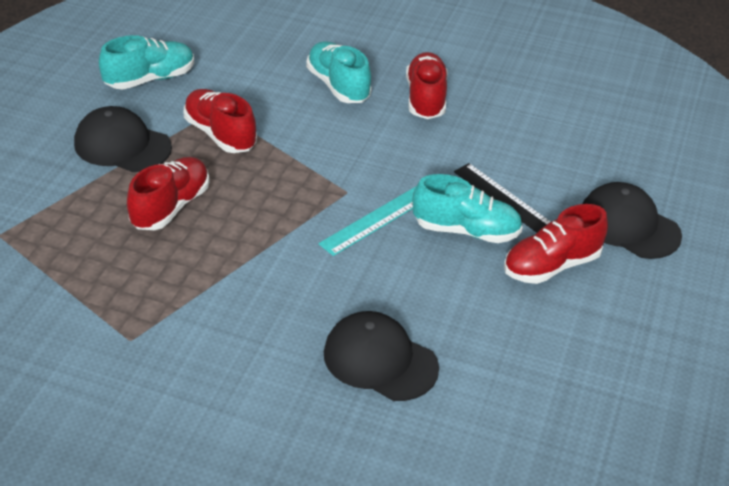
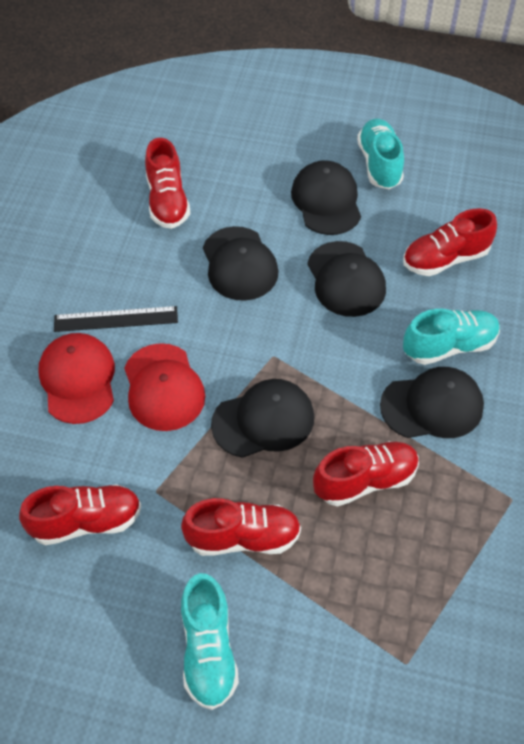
black cap: [74,106,172,172] [324,311,439,401] [583,182,682,259] = 3 -> [203,226,278,301] [211,379,314,458] [291,160,361,235] [307,241,386,317] [380,367,484,438] = 5
red cap: none = 0 -> [38,333,115,424] [124,343,205,431] = 2
red shoe: [127,157,209,230] [184,89,257,153] [406,52,448,119] [504,204,608,284] = 4 -> [19,484,141,545] [145,138,190,229] [181,498,301,556] [313,441,419,506] [403,208,497,276] = 5
turquoise ruler: [318,187,416,256] = 1 -> none = 0

